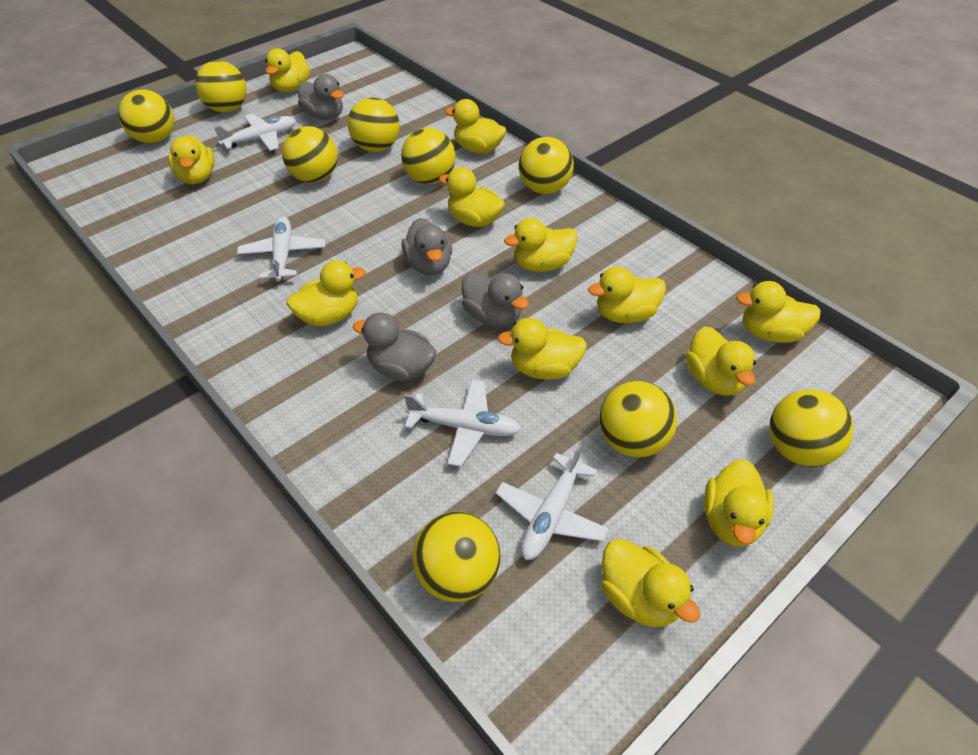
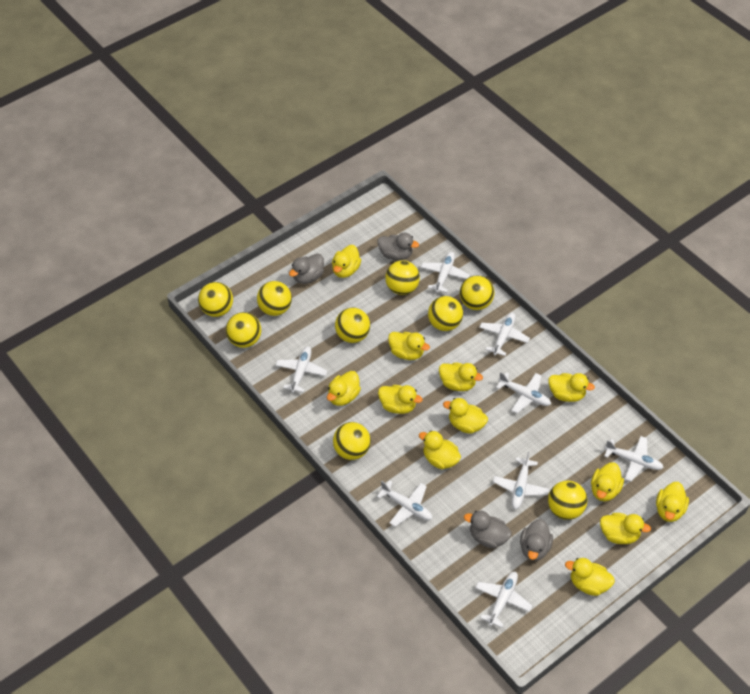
white plane: [214,113,296,151] [237,217,325,281] [404,380,521,467] [496,444,609,560] = 4 -> [275,346,327,393] [377,480,432,527] [420,252,470,293] [475,571,532,628] [479,313,530,356] [493,452,549,509] [496,372,551,413] [604,436,664,482] = 8

